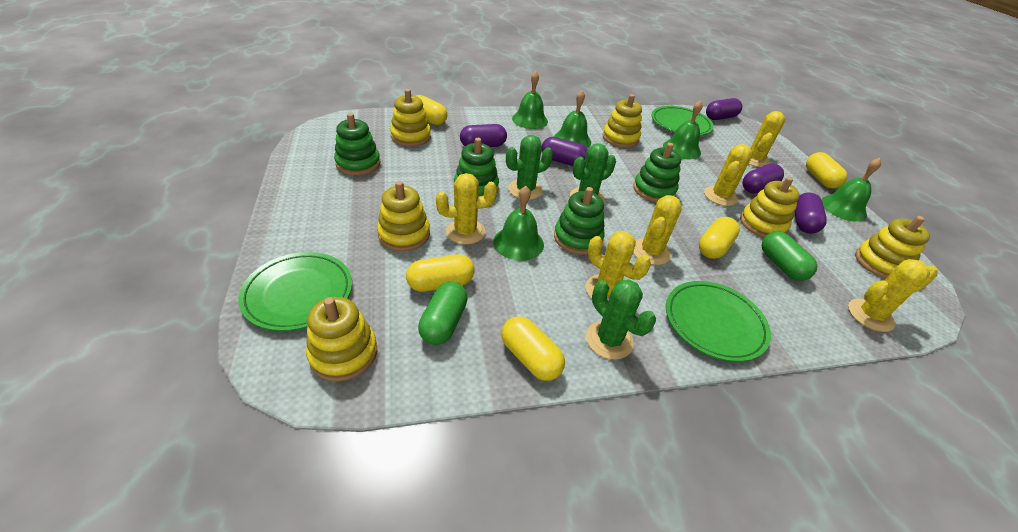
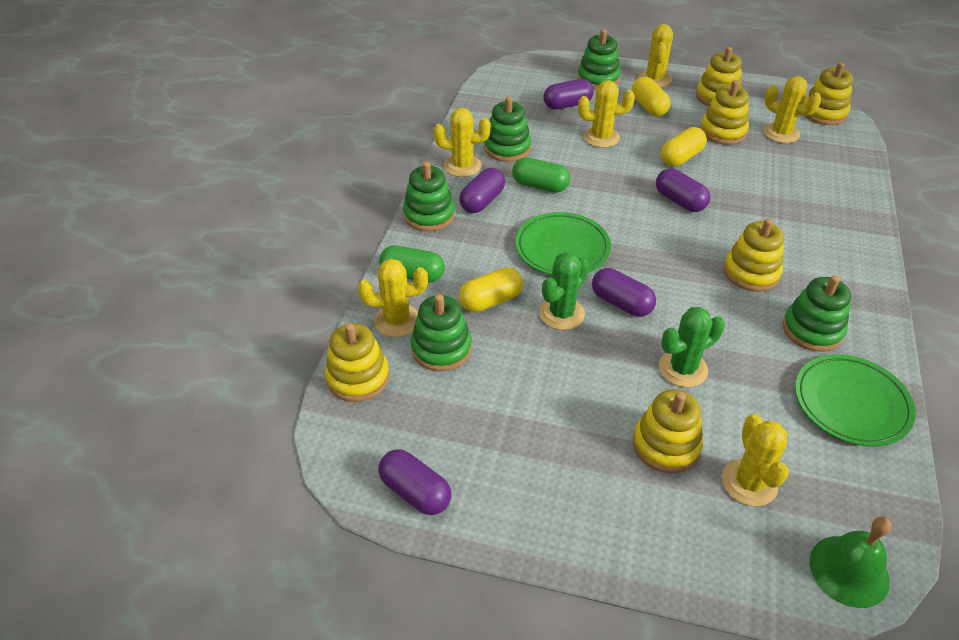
green bell: [493,186,544,261] [512,71,548,129] [554,90,591,148] [663,100,702,159] [821,158,881,222] = 5 -> [810,516,892,608] = 1
green cactus: [506,135,553,200] [570,143,616,202] [586,279,656,360] = 3 -> [539,252,589,330] [659,307,725,387] = 2
green plate: [238,252,352,331] [652,106,714,136] [666,281,771,362] = 3 -> [515,212,611,275] [795,354,916,447] = 2
green stacking toy: [334,113,381,175] [454,138,499,196] [554,187,605,255] [633,143,681,202] = 4 -> [403,162,455,231] [411,294,472,371] [484,96,531,162] [577,29,621,89] [782,275,851,352] = 5
yellow capsule: [406,254,474,292] [416,95,447,125] [501,316,565,381] [699,217,740,259] [806,152,848,189] = 5 -> [459,267,523,312] [632,77,671,116] [661,127,707,166] = 3

